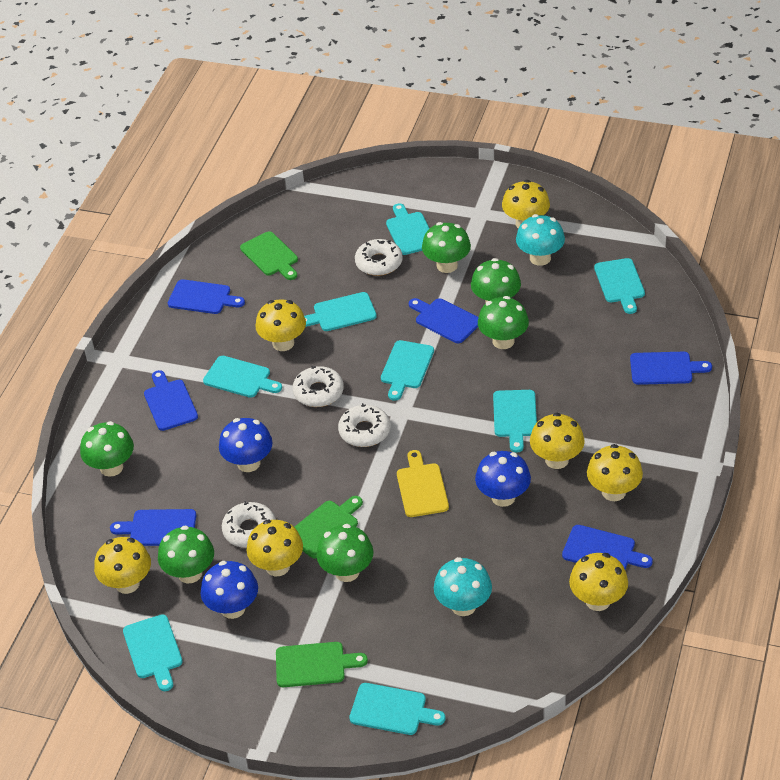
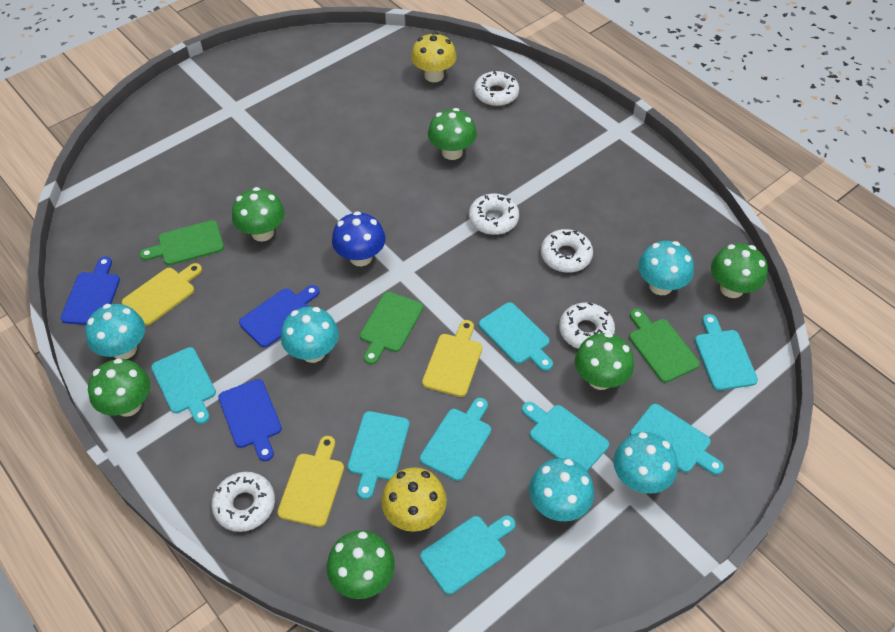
blue cutting board: [110,509,196,546] [144,370,198,431] [168,279,245,314] [409,298,479,343] [562,525,653,569] [630,352,712,385] = 6 -> [61,257,120,325] [218,379,282,461] [239,285,320,348] = 3
blue mushroom: [201,561,258,619] [219,418,273,472] [475,451,531,507] = 3 -> [332,211,386,266] = 1
turquoise mushroom: [434,557,492,616] [516,214,565,266] = 2 -> [85,304,145,359] [281,307,339,363] [529,458,594,521] [613,432,678,494] [638,241,694,295] = 5
white donut: [222,501,276,548] [292,366,344,407] [338,403,390,447] [355,239,403,276] = 4 -> [211,472,275,532] [469,194,519,235] [474,71,519,106] [541,229,593,273] [559,302,615,349] = 5
yellow cutting board: [397,450,449,517] = 1 -> [122,263,202,325] [277,436,344,527] [422,320,482,397] = 3
yellow mushroom: [94,537,151,594] [247,520,303,576] [256,299,306,351] [502,180,550,229] [530,413,585,469] [569,553,628,611] [587,444,643,501] = 7 -> [381,467,447,532] [411,32,457,82] = 2

